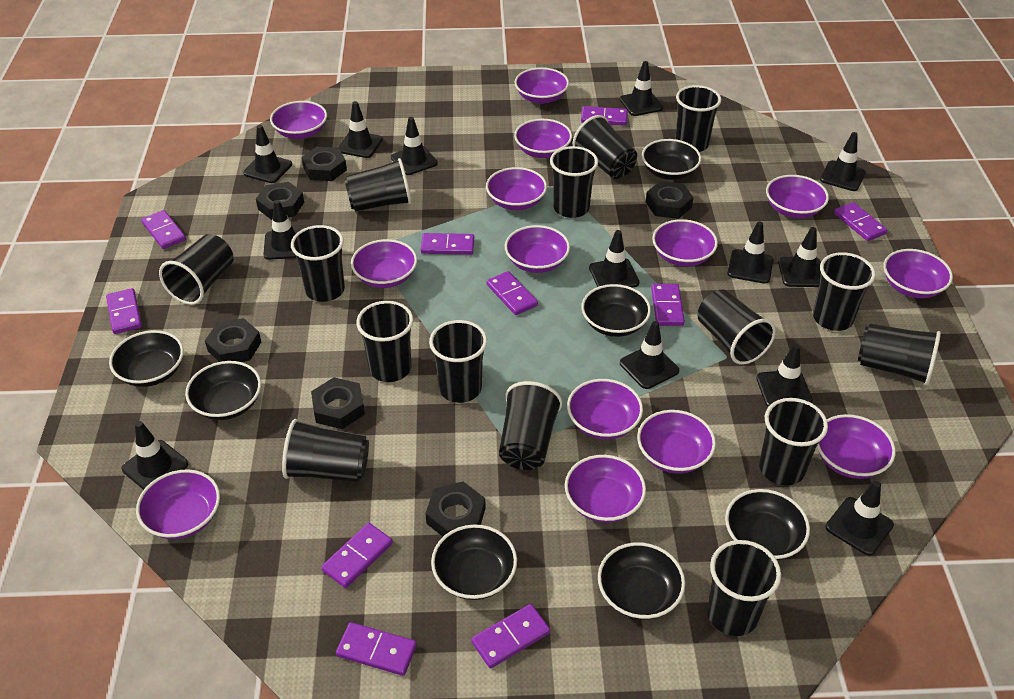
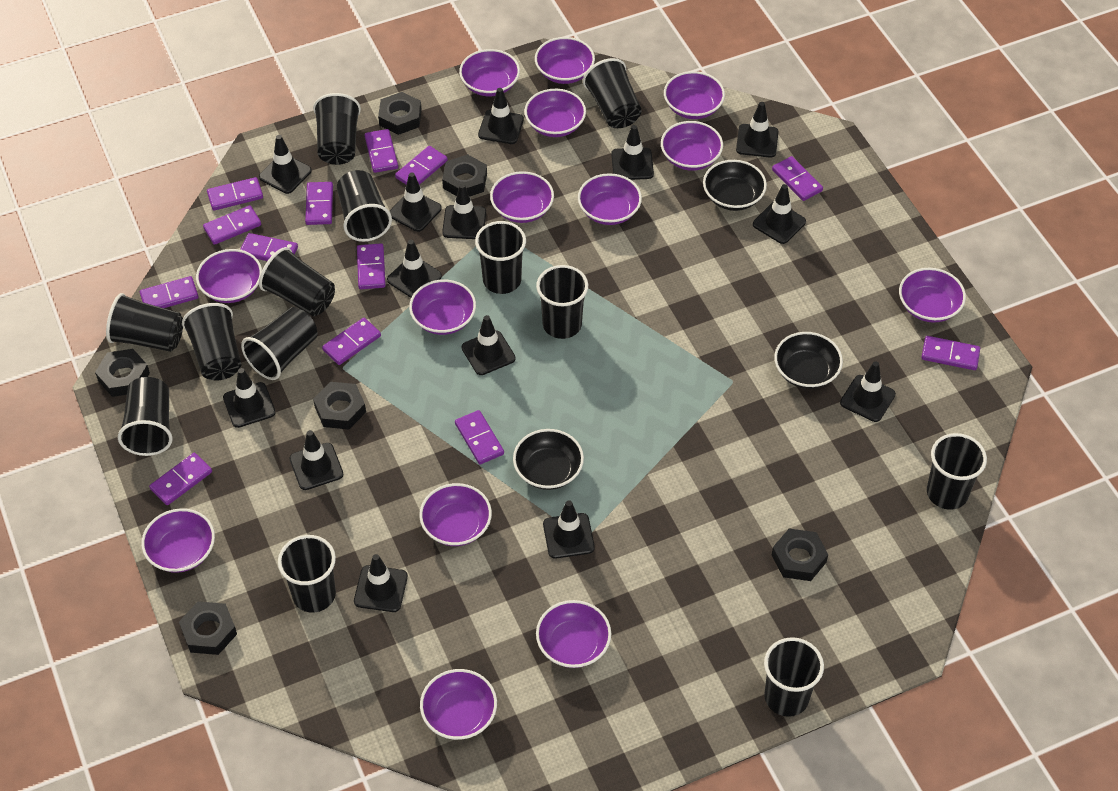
black bowl: [109,330,184,387] [185,361,261,420] [431,524,517,600] [581,284,651,337] [598,542,685,620] [642,139,701,180] [725,489,810,560] = 7 -> [513,429,584,490] [703,160,767,211] [774,332,843,389] = 3
black cup: [159,234,234,305] [282,419,369,482] [291,225,345,302] [344,158,412,212] [356,301,413,382] [429,320,487,403] [499,381,562,470] [550,146,598,218] [573,115,637,179] [675,85,721,152] [697,290,776,365] [707,540,781,636] [759,398,828,485] [813,252,875,331] [858,324,941,386] = 15 -> [106,293,183,352] [118,377,173,456] [182,303,241,380] [241,307,318,380] [259,247,335,316] [278,535,336,612] [313,93,361,165] [337,170,392,242] [475,221,526,294] [536,265,588,339] [583,58,642,128] [764,637,824,717] [927,433,987,510] = 13
black traffic cone: [122,421,188,490] [243,125,292,183] [263,200,302,260] [338,101,383,158] [391,117,438,175] [589,230,639,288] [620,61,663,116] [620,321,679,389] [727,221,773,284] [756,344,813,407] [778,227,821,287] [820,132,866,191] [826,481,894,556] = 13 -> [223,368,276,428] [259,135,312,194] [290,430,343,490] [354,554,408,612] [387,240,442,298] [390,172,442,232] [442,184,486,239] [462,315,516,375] [478,88,524,144] [543,500,595,559] [611,125,654,180] [736,102,779,158] [753,184,806,244] [840,361,896,422] = 14
purple domino: [106,288,142,334] [141,210,186,249] [321,523,393,588] [336,622,417,676] [421,233,474,255] [471,604,550,668] [487,271,538,315] [581,106,628,126] [651,284,685,326] [834,202,888,241] = 10 -> [140,276,199,308] [149,453,212,505] [203,205,261,245] [207,177,263,211] [240,233,298,261] [305,182,333,225] [322,318,381,365] [357,244,386,289] [365,129,398,173] [395,146,447,185] [455,410,504,464] [772,156,823,201] [921,336,980,370] = 13

